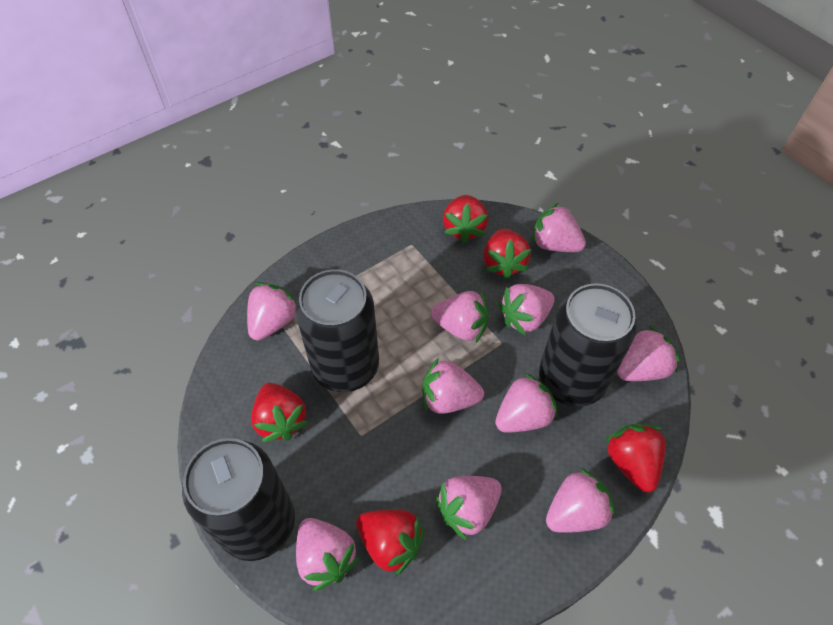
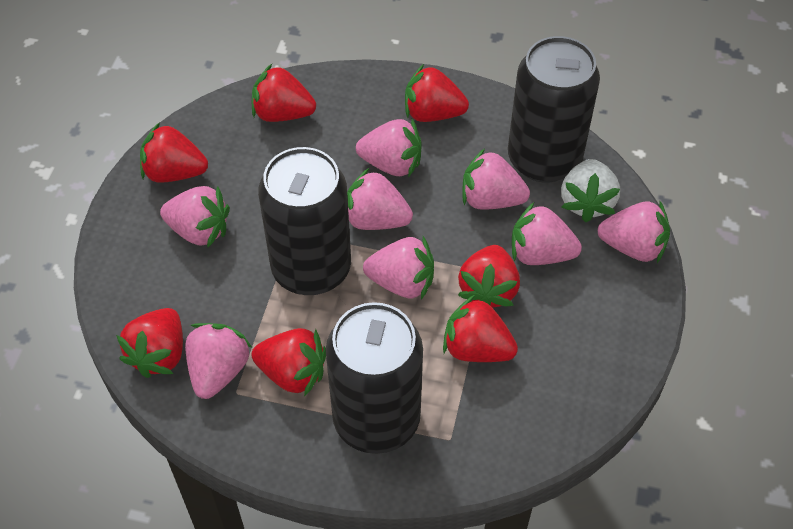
pink strawberry: [247,282,296,341] [296,518,360,591] [422,357,484,414] [431,291,489,343] [435,476,502,540] [495,373,558,433] [498,284,554,335] [532,203,586,252] [546,468,615,533] [617,325,680,381] = 10 -> [160,186,230,248] [185,323,252,399] [347,168,413,230] [356,119,422,177] [363,236,434,300] [462,148,530,210] [512,202,582,265] [597,201,670,263] = 8
red strawberry: [251,383,309,442] [356,510,425,577] [443,195,488,243] [483,229,531,279] [604,424,666,492] = 5 -> [116,308,183,378] [140,122,208,183] [251,328,326,397] [252,64,316,122] [405,64,469,122] [443,295,518,362] [458,245,520,308] = 7
white strawberry: none = 0 -> [561,159,620,222] = 1

